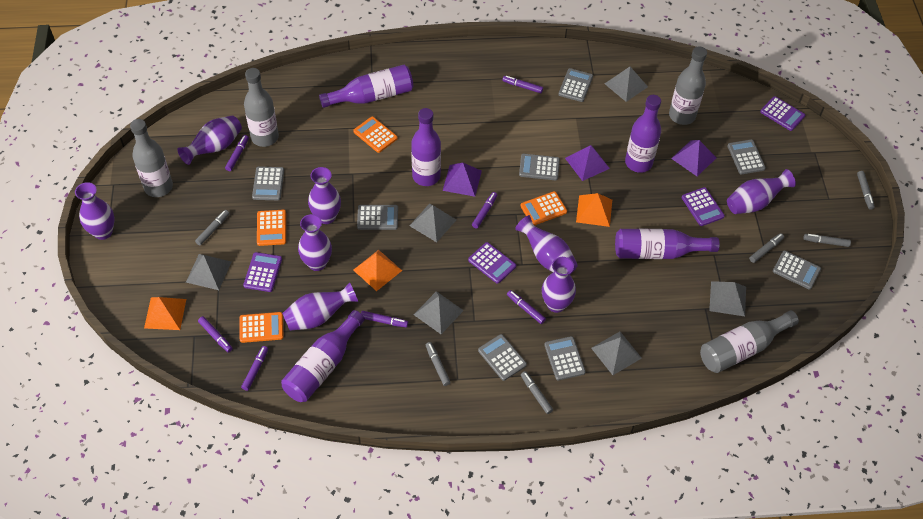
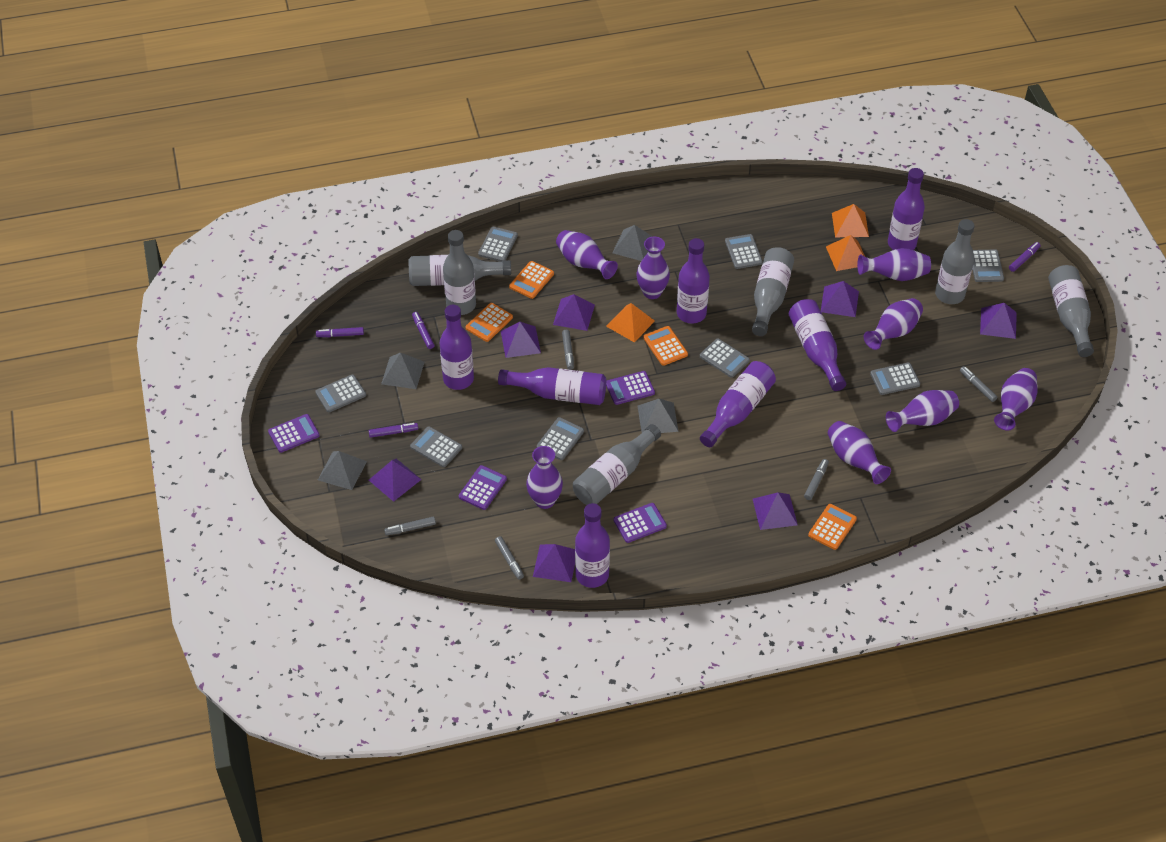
grey bottle: [130,119,173,197] [244,68,279,147] [669,46,707,125] [700,311,799,373] = 4 -> [409,255,511,286] [443,230,476,315] [573,424,661,505] [752,247,794,336] [935,219,975,304] [1048,265,1094,357] = 6
grey marker: [195,210,229,245] [426,342,451,386] [521,371,553,414] [749,233,784,263] [803,234,851,247] [857,171,875,210] = 6 -> [384,517,436,535] [495,536,524,579] [562,330,574,370] [804,459,829,500] [960,366,998,402] = 5
grey pyramid: [186,254,231,290] [409,204,456,242] [414,291,464,334] [591,332,642,375] [604,67,648,102] [709,281,746,316] = 6 -> [318,451,367,490] [381,353,425,389] [612,225,653,261] [638,399,679,433] = 4
purple bottle: [281,310,365,402] [319,65,413,108] [411,108,441,186] [615,229,720,259] [625,95,661,173] = 5 -> [440,305,474,390] [498,367,606,405] [575,503,610,588] [677,238,710,324] [700,361,776,447] [789,299,846,391] [888,168,925,250] = 7
purple marker: [198,316,233,352] [225,135,249,171] [241,346,268,391] [361,311,408,327] [472,192,498,228] [502,76,543,93] [507,290,546,324] = 7 -> [316,327,364,337] [369,423,418,438] [412,312,435,349] [1009,242,1041,272] = 4
purple pyramid: [443,163,482,197] [565,145,610,181] [671,140,716,176] = 3 -> [369,459,422,502] [501,322,541,358] [533,544,575,582] [553,294,595,331] [753,492,798,530] [821,281,859,317] [980,303,1017,339] = 7

